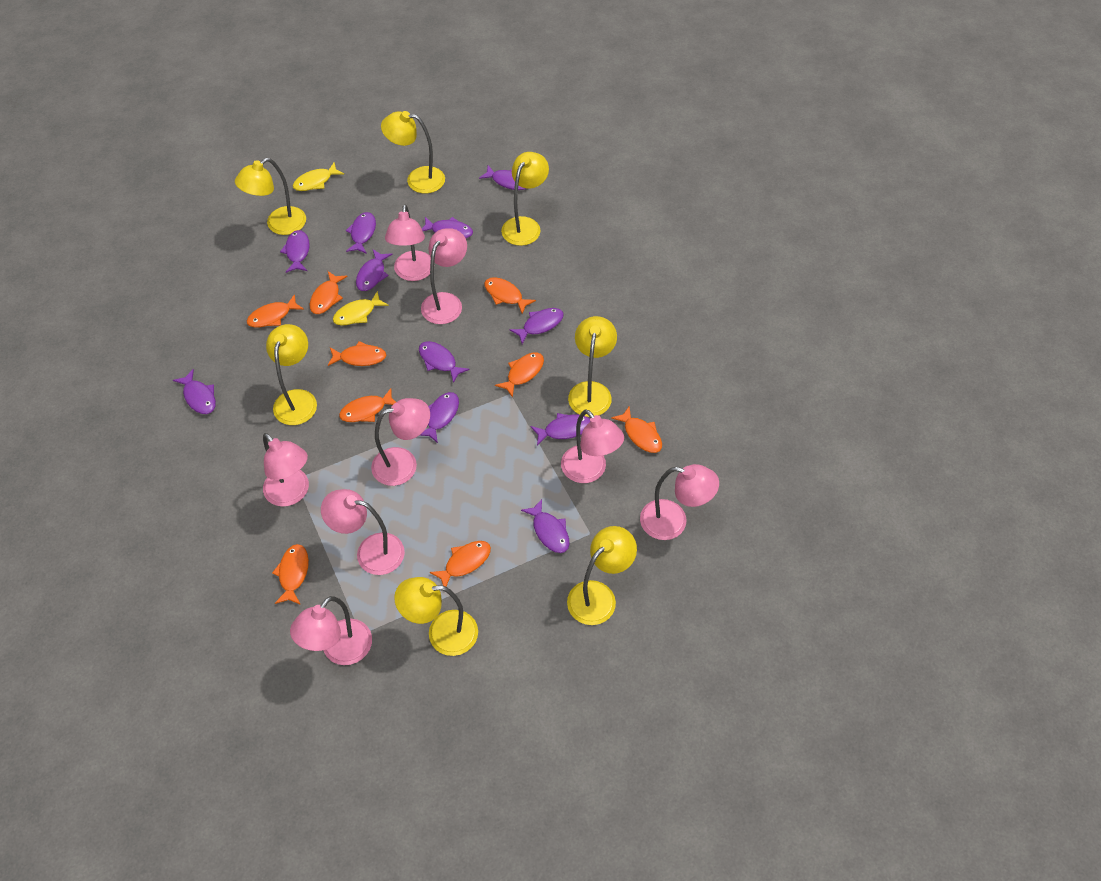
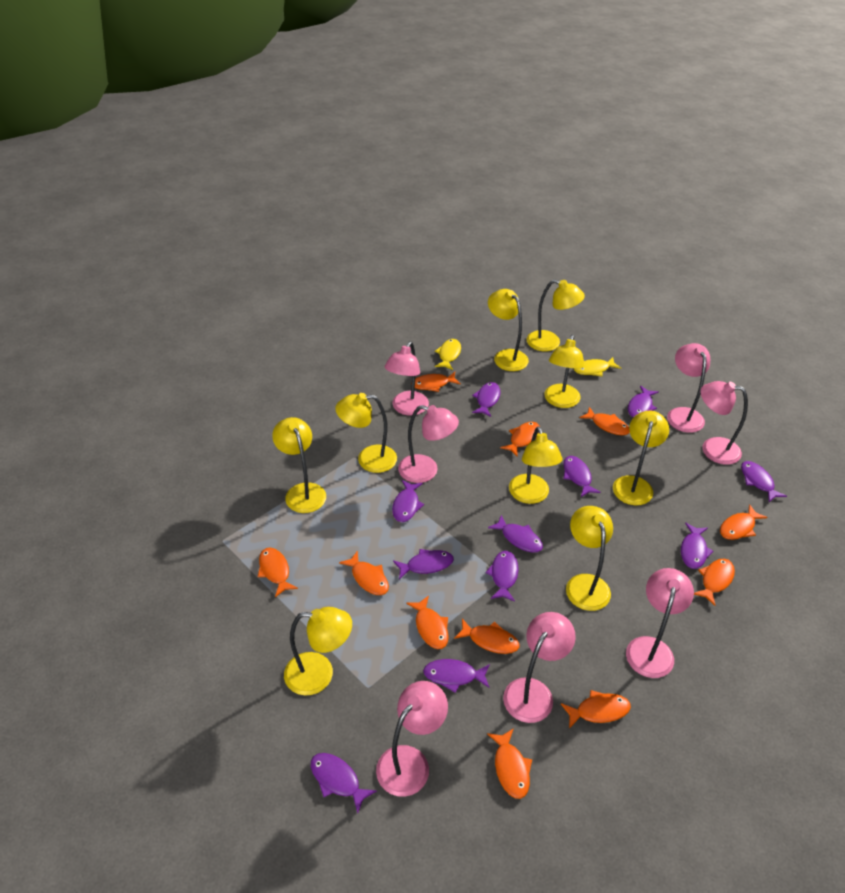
orange fish: [247,294,304,328] [272,544,309,605] [309,271,348,314] [328,341,386,366] [339,388,396,422] [430,541,491,587] [484,277,536,314] [495,352,544,398] [611,407,662,453] = 9 -> [258,547,298,597] [339,550,389,595] [406,595,449,649] [411,372,461,392] [454,618,519,654] [487,728,532,799] [500,422,540,457] [561,690,631,728] [579,407,630,435] [694,559,735,606] [720,504,768,540] = 11
pink lamp: [263,433,309,507] [290,596,372,665] [321,489,405,575] [371,398,430,486] [385,205,431,281] [421,228,467,324] [561,409,624,483] [640,464,719,540] = 8 -> [376,681,448,797] [384,341,429,416] [398,405,459,483] [503,612,576,723] [626,568,694,678] [667,343,710,433] [700,381,748,465] = 7
yellow lamp: [235,158,306,235] [266,324,317,425] [381,111,445,193] [394,577,478,656] [501,152,549,246] [567,526,637,625] [568,316,617,417] = 7 -> [272,417,326,513] [284,607,352,696] [335,393,397,473] [488,289,529,371] [509,427,562,504] [526,279,585,351] [544,335,585,408] [566,506,613,611] [613,411,669,505] = 9

